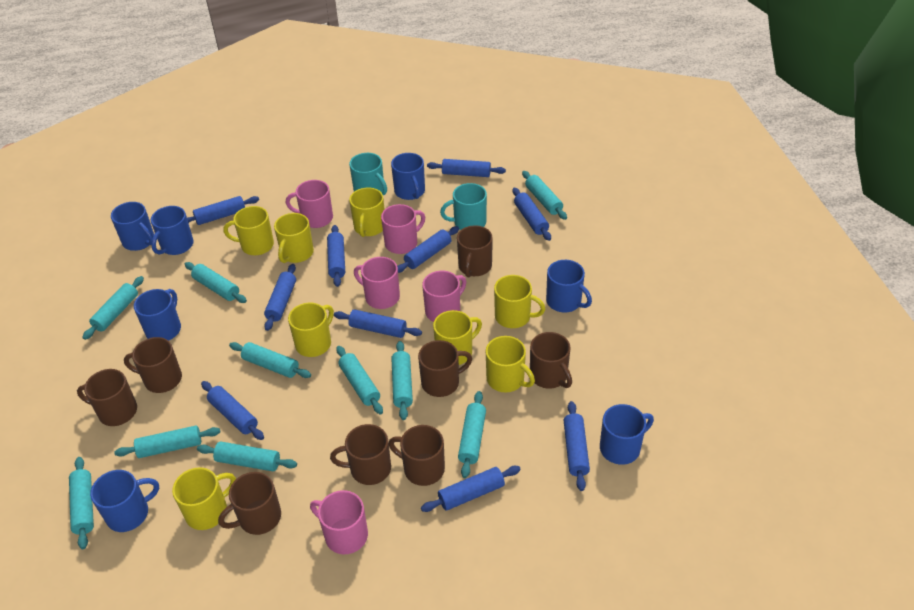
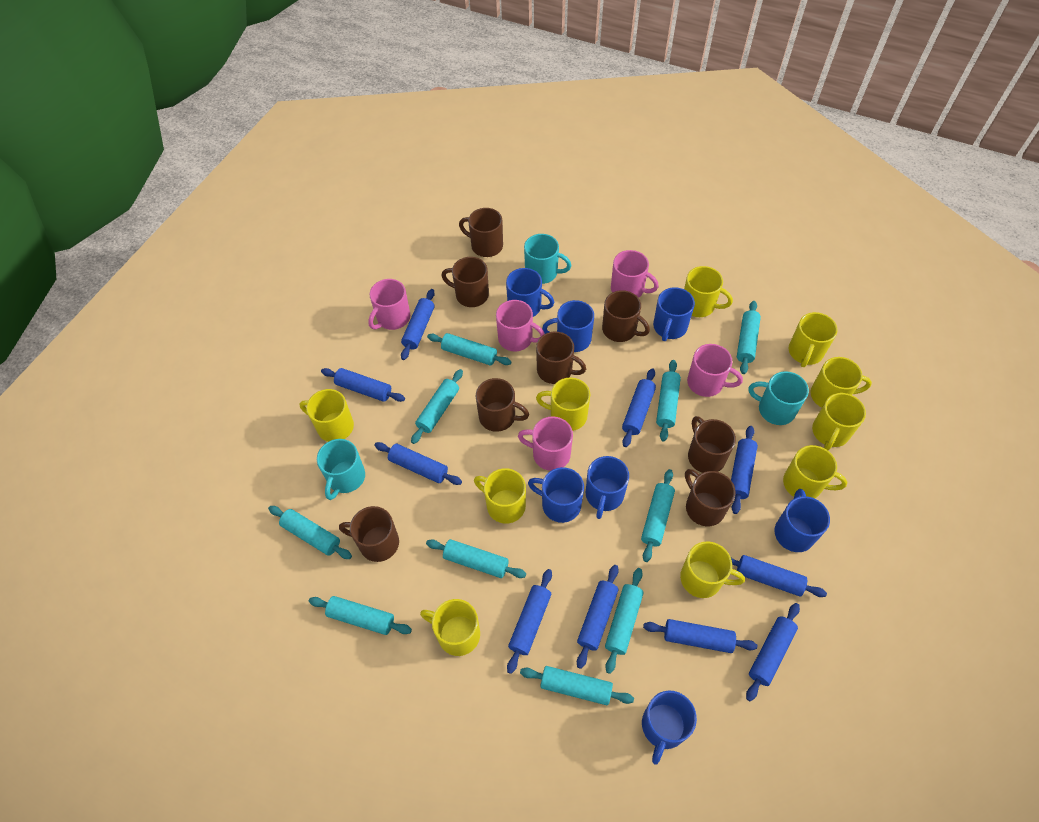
turquoise mug: [349,153,387,195] [440,183,487,230] = 2 -> [317,439,365,500] [524,234,572,284] [748,371,809,425] = 3
yellow mug: [172,467,236,530] [224,206,274,255] [274,213,314,263] [288,303,334,357] [349,188,385,237] [433,310,482,365] [486,336,535,393] [494,275,545,328] = 8 -> [300,389,354,442] [420,599,480,656] [474,468,526,524] [536,378,590,431] [680,542,745,598] [684,266,733,317] [783,445,847,499] [789,312,838,367] [811,357,872,408] [812,393,866,451] = 10

